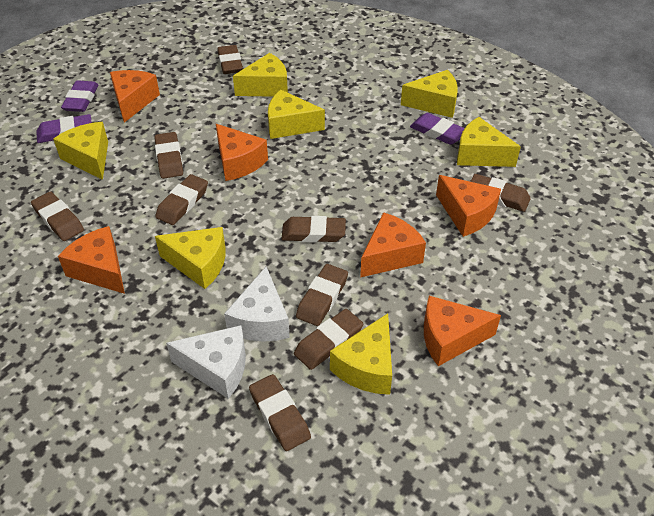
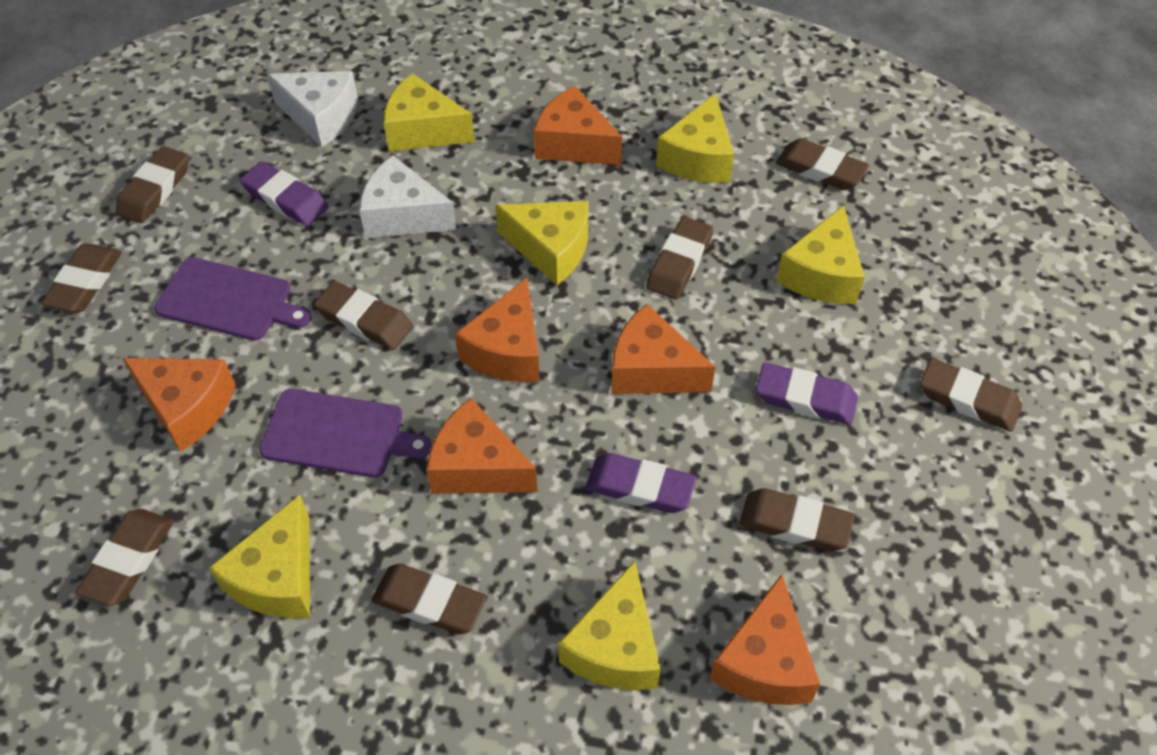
purple cutting board: none = 0 -> [154,257,311,341] [259,389,432,477] = 2
yellow cheese: [53,122,108,180] [155,227,226,289] [233,53,288,97] [268,90,325,139] [330,313,392,395] [401,70,458,118] [457,117,521,167] = 7 -> [209,495,310,618] [384,73,474,151] [495,201,589,285] [558,561,661,690] [656,93,734,183] [776,205,865,304] = 6

